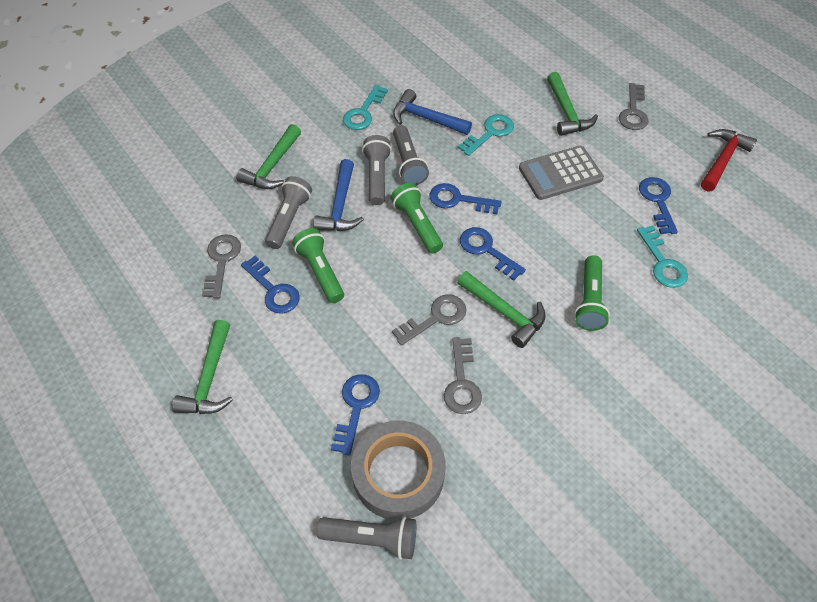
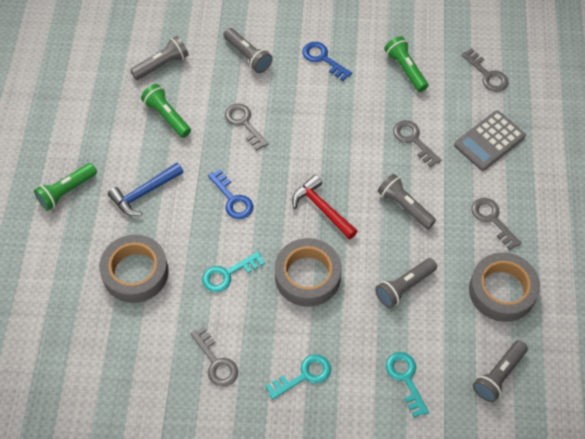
blue hammer: [313,159,364,231] [393,89,472,135] = 2 -> [108,163,183,216] = 1
blue key: [241,256,300,314] [331,374,380,456] [430,183,501,214] [460,227,526,281] [639,177,678,234] = 5 -> [208,169,253,219] [302,42,352,81] = 2
green hammer: [172,320,233,414] [236,124,301,189] [457,271,546,348] [547,72,598,136] = 4 -> none = 0
grey flashlight: [265,176,312,249] [317,516,416,560] [362,135,392,205] [393,125,429,185] = 4 -> [130,36,189,80] [224,28,273,73] [375,258,437,308] [378,174,436,229] [473,340,528,402] = 5
grey key: [202,234,241,298] [392,294,466,346] [444,337,482,414] [619,83,648,130] = 4 -> [191,326,238,387] [225,103,268,150] [393,120,441,168] [461,48,508,92] [471,198,522,250] = 5
grey tape: [351,420,446,520] = 1 -> [99,234,169,303] [275,238,342,307] [469,253,540,322] = 3

